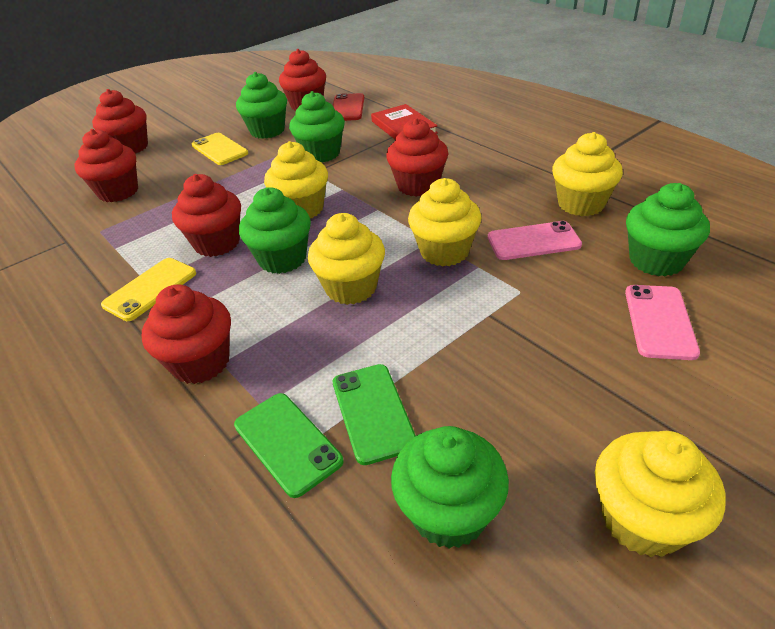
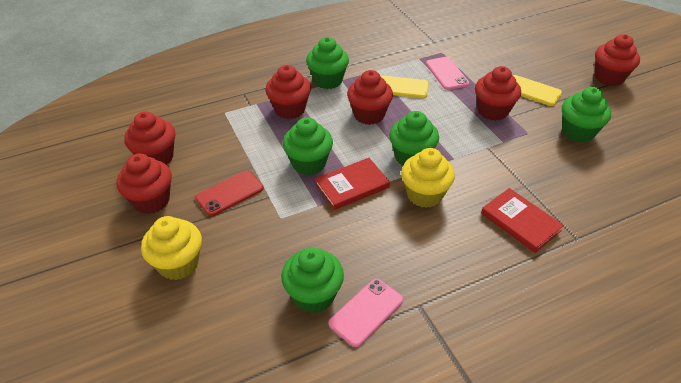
green phone: [234,393,344,498] [333,364,416,465] = 2 -> none = 0
red book: [371,104,438,139] = 1 -> [315,158,390,210] [481,188,564,253] = 2
yellow cupcake: [264,141,328,218] [308,213,385,305] [408,178,482,266] [552,132,623,216] [595,431,725,557] = 5 -> [141,216,202,280] [401,148,455,208] = 2

